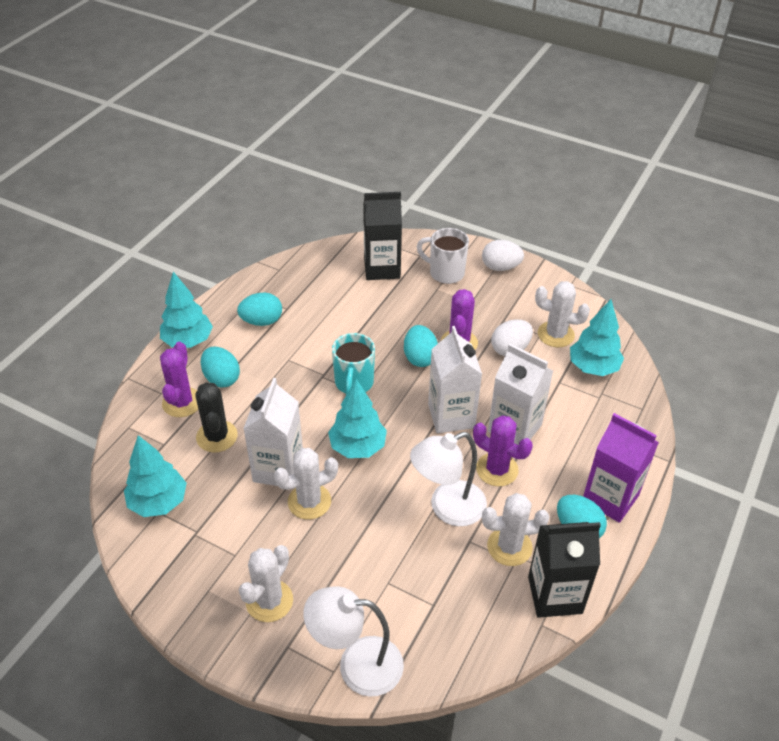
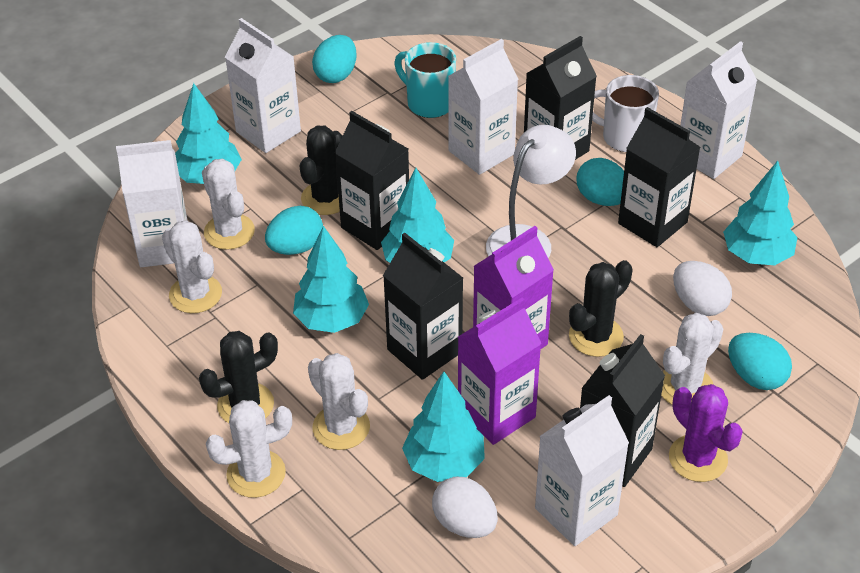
black cactus: [195,382,237,452] = 1 -> [199,331,278,423] [300,125,342,215] [569,260,633,357] = 3
black carton: [363,192,402,280] [528,522,601,618] = 2 -> [335,111,409,250] [383,233,463,380] [524,36,597,160] [580,334,665,487] [618,107,700,247] = 5
purple cactus: [160,342,198,417] [441,289,478,350] [473,415,533,486] = 3 -> [669,384,743,482] = 1
purple carton: [583,413,659,523] = 1 -> [458,297,542,445] [473,226,554,350] = 2
turquoise tree: [124,435,187,517] [160,272,213,348] [328,379,387,458] [570,299,624,376] = 4 -> [175,83,242,184] [293,226,369,333] [381,168,454,263] [402,371,485,482] [723,161,798,265] = 5
white cactus: [239,545,293,622] [274,448,338,520] [482,493,549,566] [535,281,590,347] = 4 -> [162,220,222,313] [202,159,255,250] [206,400,292,498] [308,353,370,450] [661,313,723,405] = 5
white carton: [243,378,303,486] [428,326,482,433] [488,344,553,445] = 3 -> [116,140,188,267] [225,18,301,153] [448,39,519,175] [535,395,629,546] [680,41,757,179] = 5
white lamp: [303,586,404,697] [410,432,487,526] = 2 -> [486,125,576,258] = 1

